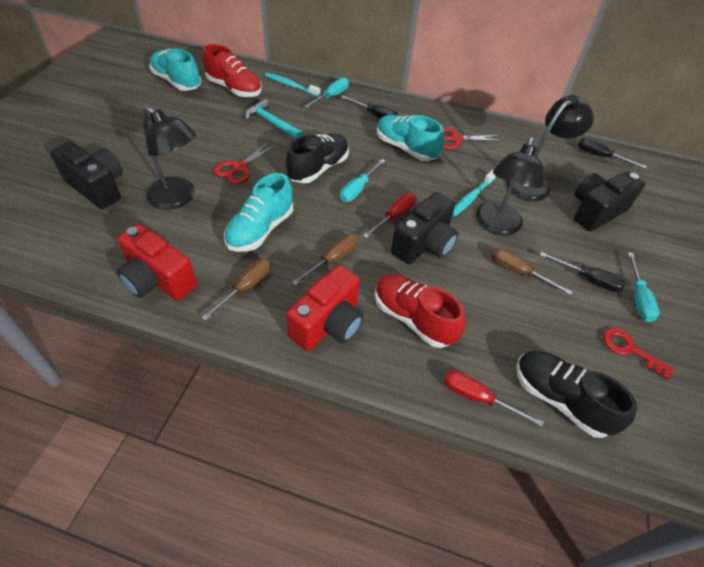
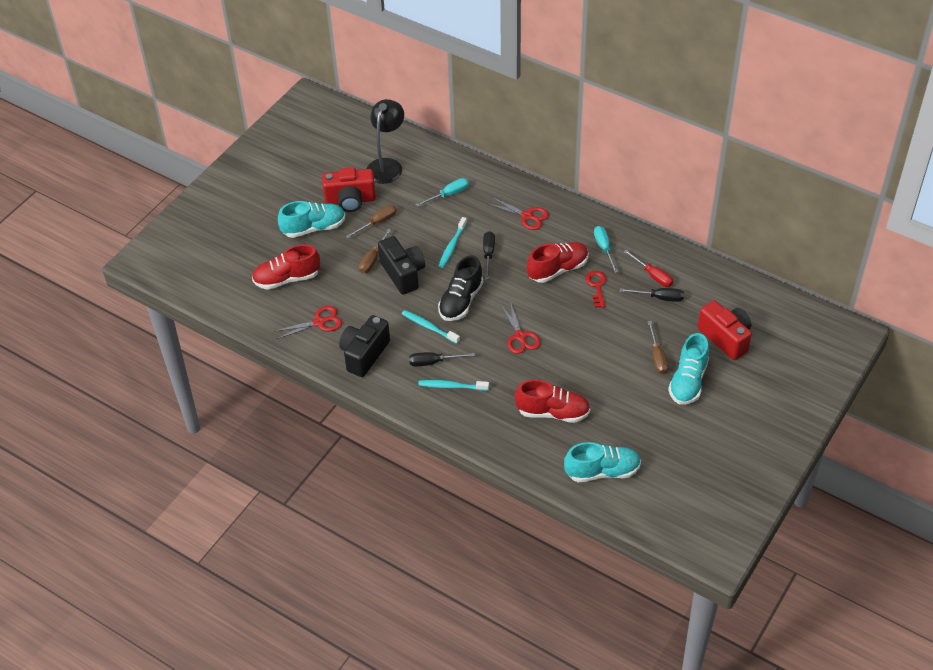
black camera: [50,142,123,209] [391,192,458,264] [574,171,645,232] = 3 -> [339,315,390,377] [378,236,425,295] = 2
black lamp: [142,106,196,210] [476,137,544,236] [506,95,594,201] = 3 -> [367,99,404,184] = 1
black shoe: [286,134,349,183] [516,351,637,438] = 2 -> [438,255,483,321] = 1
red scissors: [214,140,278,184] [443,127,504,149] = 2 -> [274,306,342,339] [488,197,549,230] [501,302,541,354] = 3
red screwdriver: [363,193,416,238] [444,370,544,427] = 2 -> [623,250,673,287] = 1
red shoe: [203,44,262,97] [375,274,466,348] = 2 -> [252,244,320,290] [515,380,590,423] [527,242,589,283] = 3
turquoise hammer: [245,99,303,139] = 1 -> none = 0
turquoise screwdriver: [305,78,349,108] [340,159,385,202] [628,252,659,322] = 3 -> [416,178,469,207] [594,226,618,273] = 2
turquoise toothbrush: [265,73,321,97] [452,170,496,217] = 2 -> [402,310,460,344] [418,380,489,391] [439,217,467,268] = 3

